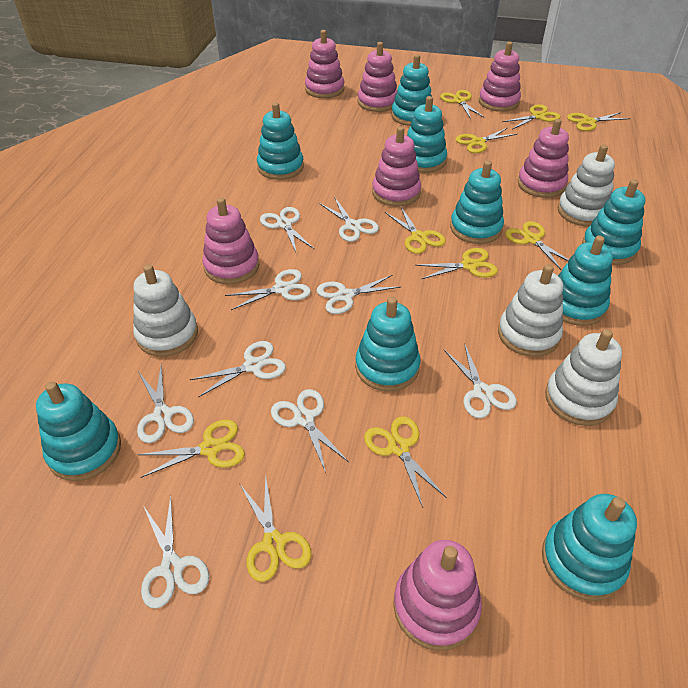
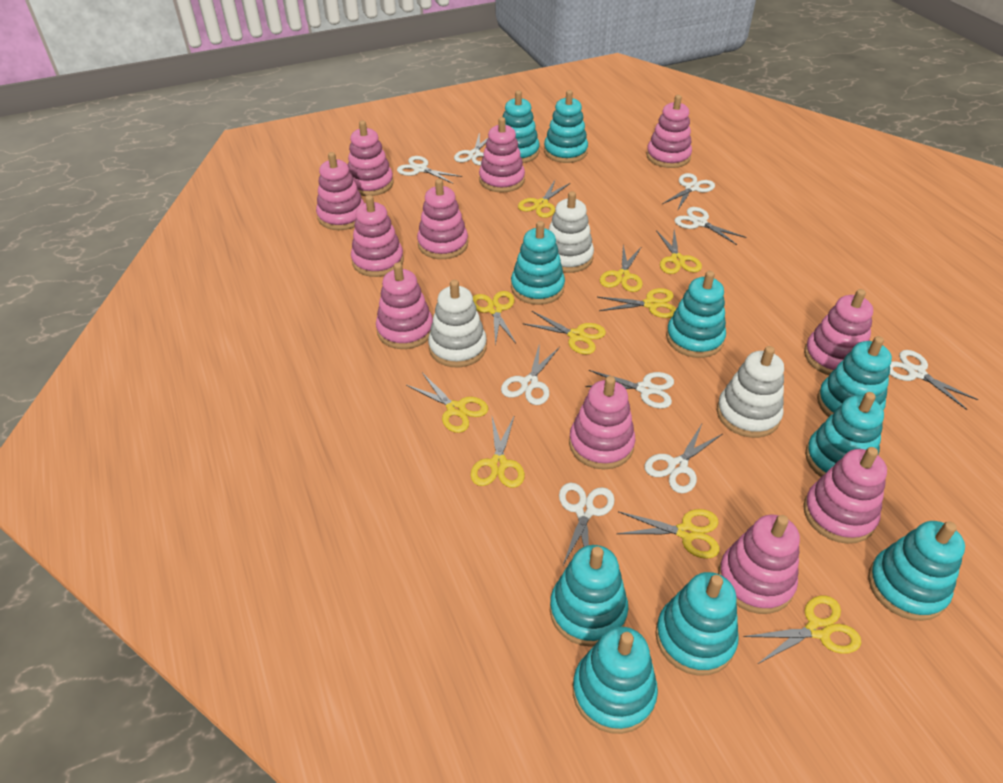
pink stacking toy: [202,197,259,285] [305,30,344,98] [358,42,398,112] [372,127,421,207] [393,540,482,651] [479,42,521,112] [517,119,569,198] = 7 -> [316,152,364,230] [348,121,394,196] [351,195,404,277] [376,263,433,349] [417,179,468,259] [479,117,525,193] [569,376,635,469] [646,95,692,168] [718,515,800,614] [803,447,887,544] [804,289,873,375] = 11
turquoise stacking toy: [36,381,121,481] [257,102,304,180] [355,297,420,392] [391,54,432,126] [407,96,447,173] [450,160,504,244] [542,494,637,601] [558,236,613,326] [582,179,645,265] = 9 -> [503,91,540,163] [511,221,565,305] [544,90,588,163] [550,545,628,647] [573,627,658,734] [655,572,738,676] [666,271,726,358] [805,392,884,477] [817,336,892,417] [868,521,965,621] = 10
white stacking toy: [133,264,198,357] [498,264,563,357] [545,329,622,426] [558,145,615,227] = 4 -> [428,280,487,367] [549,191,594,273] [717,346,784,438] = 3

